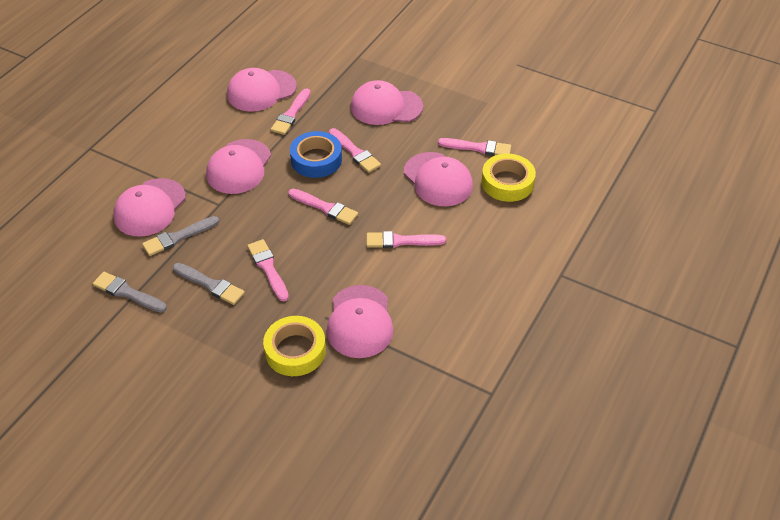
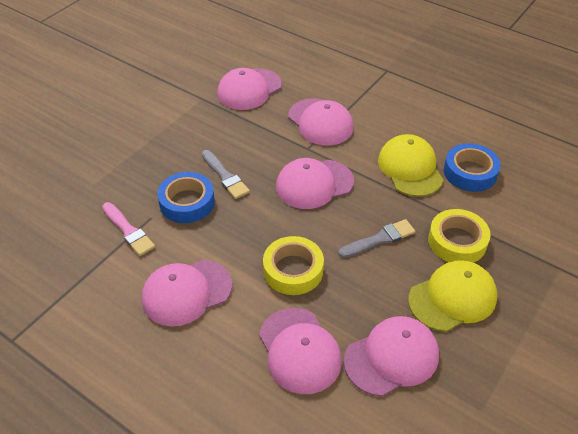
blue tape: [290,131,342,178] = 1 -> [157,172,215,223] [444,143,501,192] = 2
grey brush: [93,272,167,313] [142,216,219,256] [173,263,245,305] = 3 -> [202,150,250,199] [338,219,415,258] = 2
pink brush: [247,239,289,301] [271,88,311,135] [289,189,358,225] [329,128,381,173] [366,231,446,248] [438,138,511,156] = 6 -> [102,202,155,256] = 1
yellow cap: none = 0 -> [378,134,443,197] [408,260,497,332] = 2

